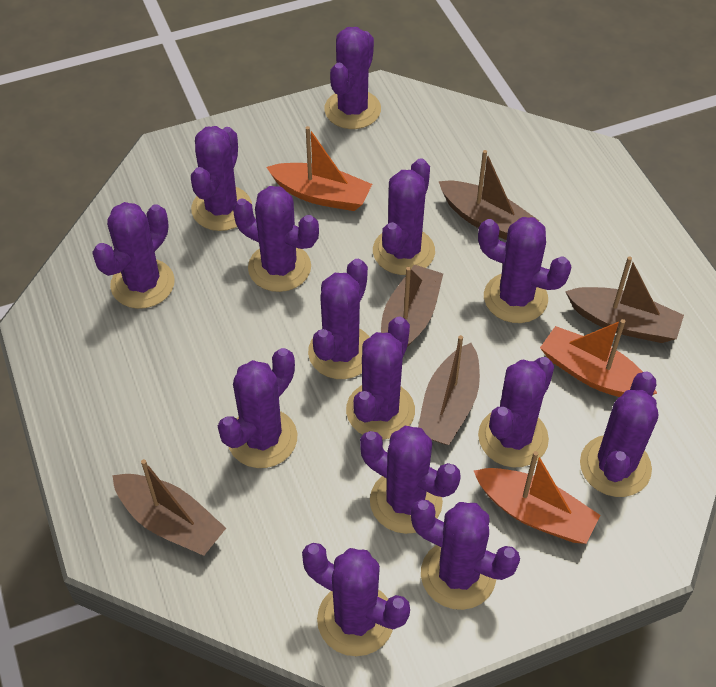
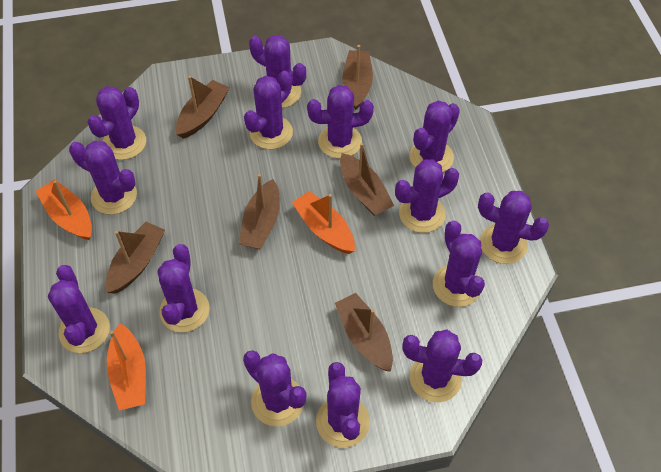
brown boat: [112,459,226,556] [381,264,443,347] [418,335,480,445] [438,150,539,240] [565,256,684,343] = 5 -> [106,222,165,294] [176,76,230,139] [239,174,280,249] [335,293,393,372] [340,143,394,216] [342,45,373,110] = 6

